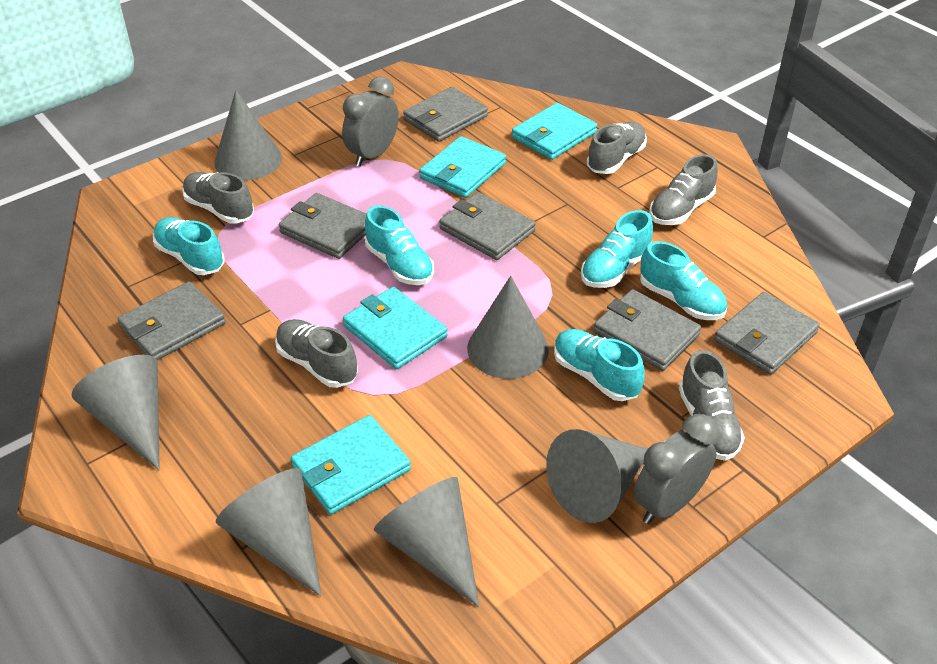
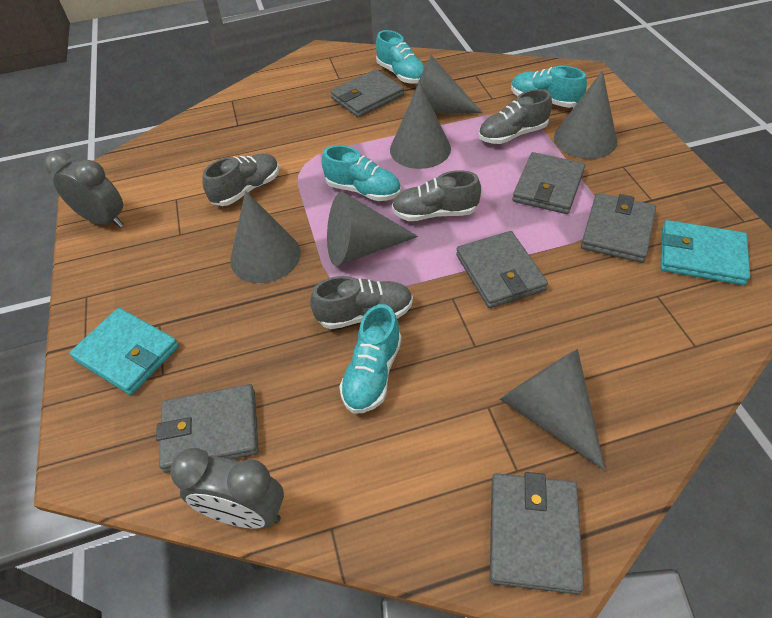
grey shoe: [182,172,254,224] [275,319,358,388] [587,122,647,174] [649,154,718,225] [679,350,745,461] = 5 -> [203,154,279,206] [310,276,413,329] [392,170,481,221] [478,89,552,144] = 4
turquoise shoe: [153,217,225,275] [365,206,434,285] [554,329,645,401] [581,210,653,288] [640,241,727,320] = 5 -> [322,145,401,201] [339,304,402,414] [376,30,425,84] [511,66,587,108] = 4
turquoise wallet: [291,415,411,515] [343,287,448,369] [419,136,506,198] [512,103,597,160] = 4 -> [69,308,179,395] [660,220,750,285] = 2

